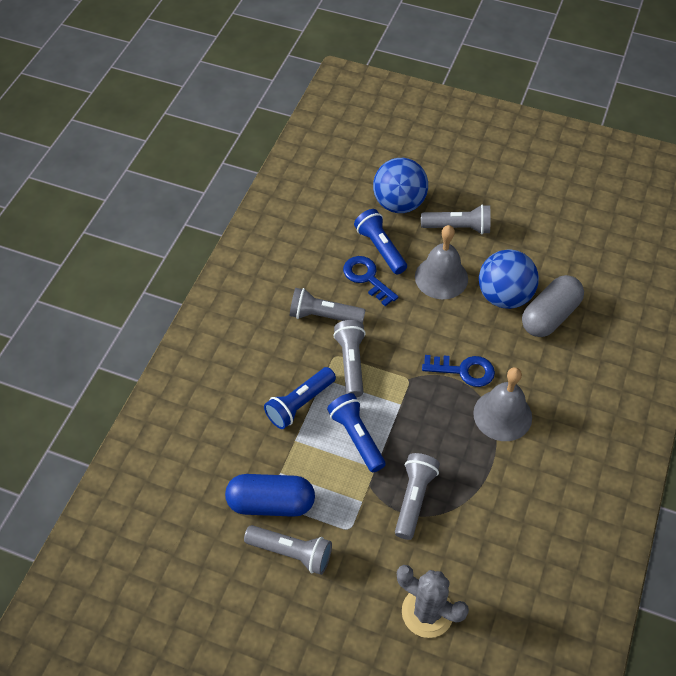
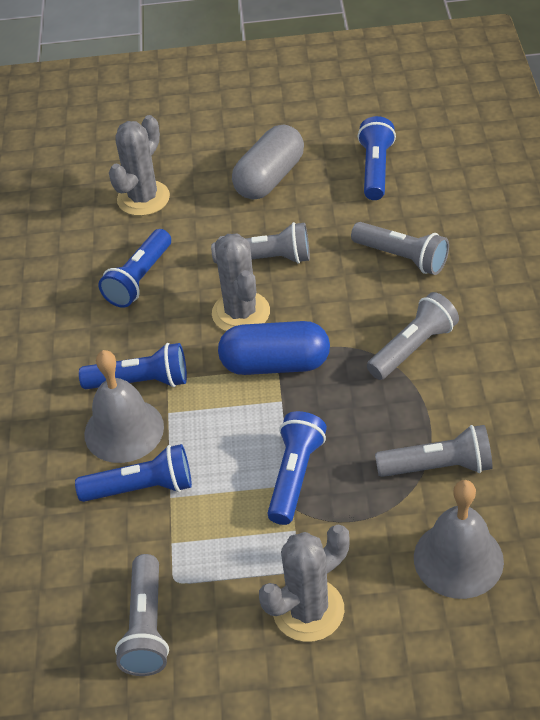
blue ball: [373,158,428,213] [479,249,539,309] = 2 -> none = 0
blue flashlight: [264,367,336,429] [327,393,386,473] [354,209,407,274] = 3 -> [75,444,192,502] [79,343,187,389] [98,229,171,308] [268,411,327,525] [358,116,396,200] = 5
blue key: [343,256,398,306] [422,355,495,387] = 2 -> none = 0
grey cactus: [397,565,469,638] = 1 -> [109,115,170,216] [212,233,270,331] [259,525,350,642] = 3

